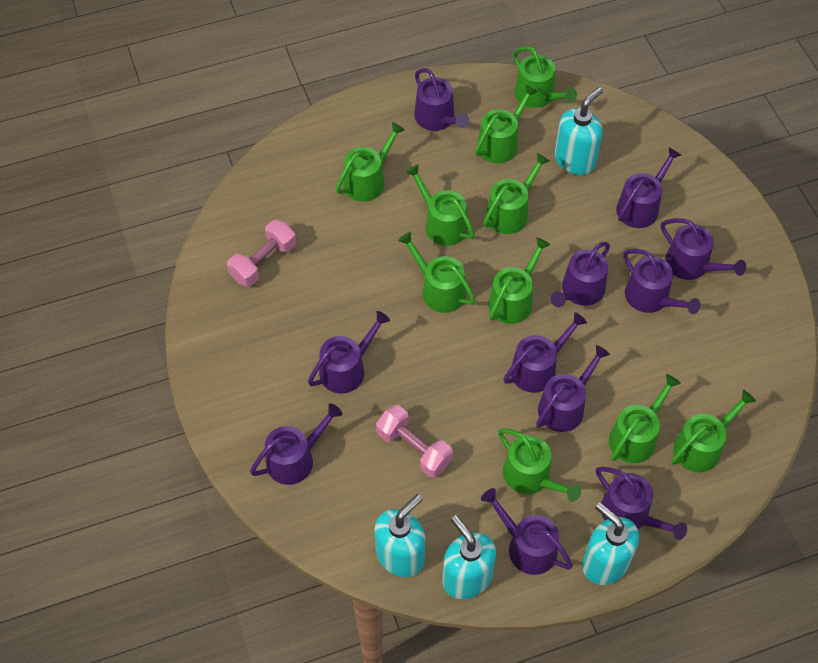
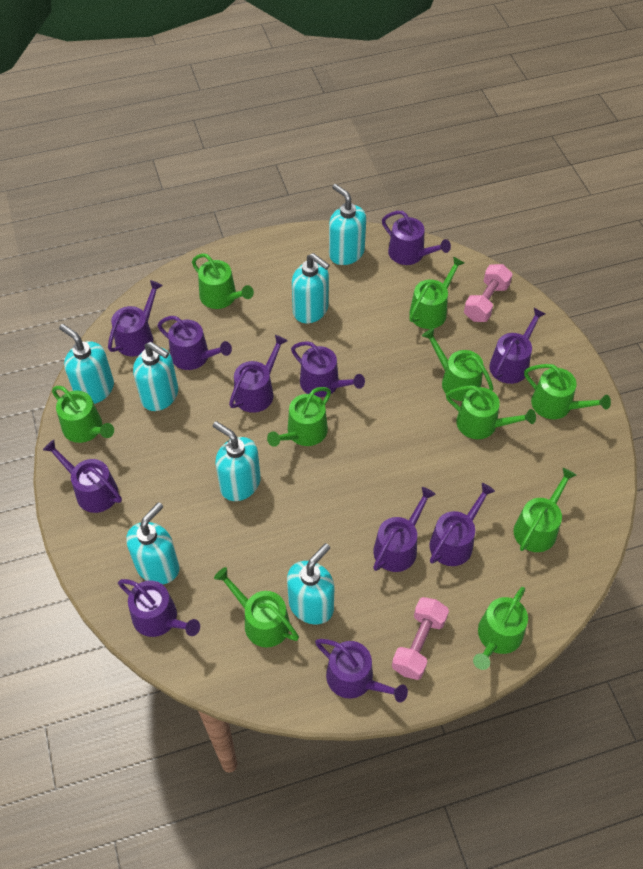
turquoise soap dispenser: [375,494,425,577] [442,515,496,599] [555,87,603,175] [582,502,639,585] = 4 -> [59,324,114,404] [126,502,179,584] [133,342,178,411] [213,421,261,501] [287,543,334,624] [292,253,330,323] [329,184,366,265] = 7

